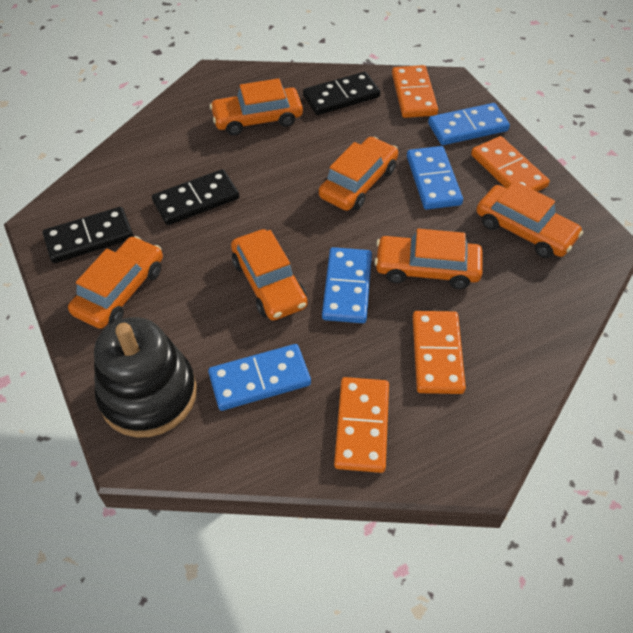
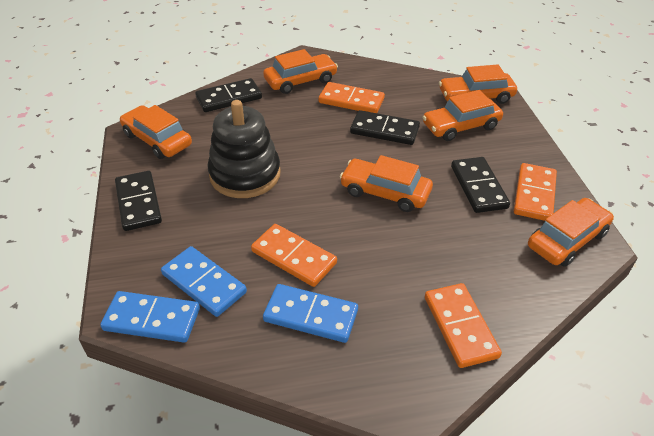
black domino: [43,207,134,263] [152,169,239,225] [303,72,380,115] = 3 -> [115,171,162,231] [195,78,262,112] [350,110,420,145] [451,157,510,213] = 4
blue domino: [208,344,311,411] [322,247,372,323] [407,146,463,210] [428,103,510,145] = 4 -> [100,291,200,343] [161,246,247,317] [263,284,358,343] = 3

